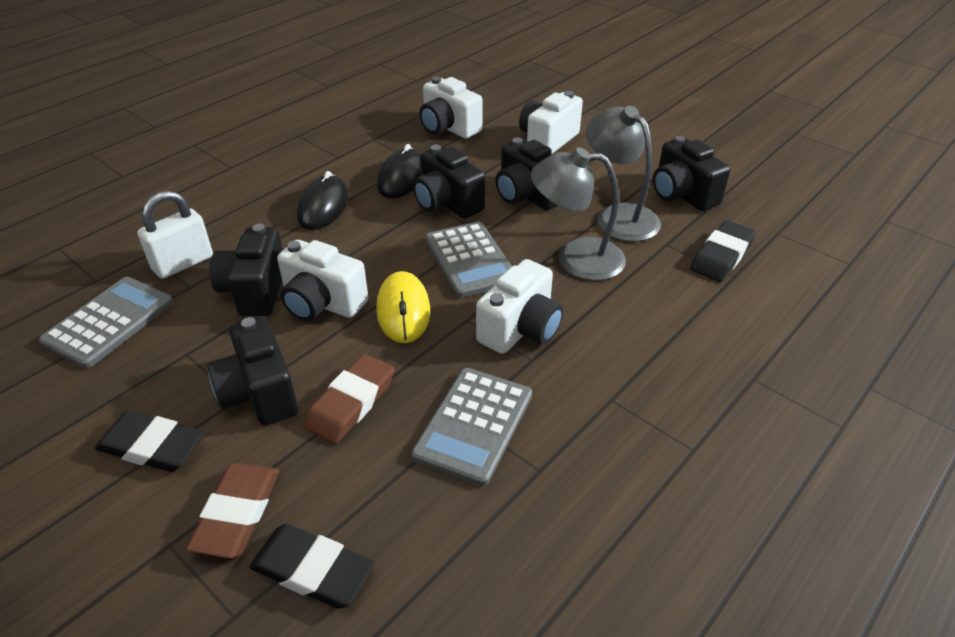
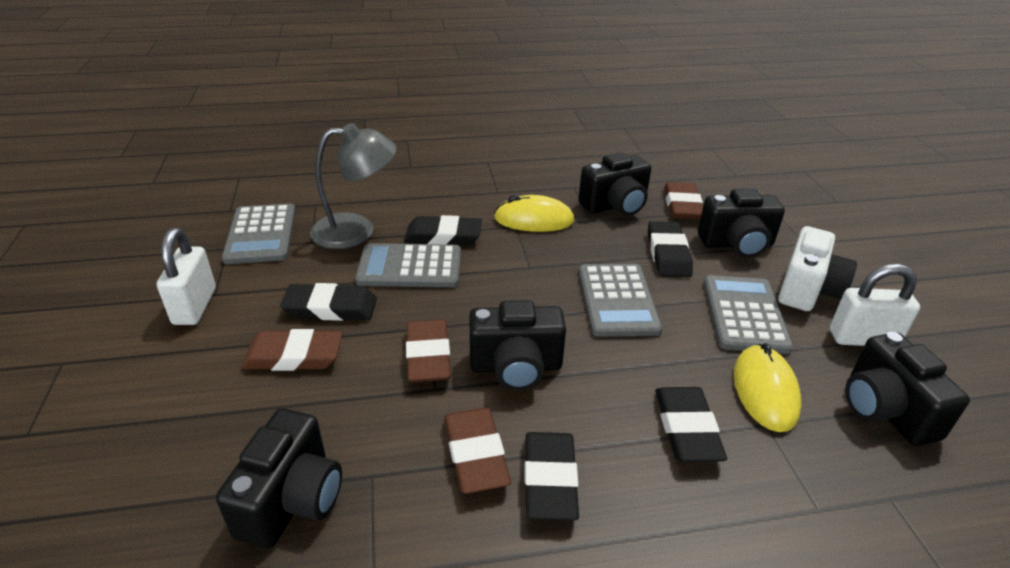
black eraser: [95,411,205,472] [249,524,375,609] [690,220,756,282] = 3 -> [280,283,377,321] [404,215,482,245] [525,432,579,521] [648,221,693,277] [655,387,727,462] = 5
black mouse: [297,171,349,230] [377,144,421,198] = 2 -> none = 0
brown eraser: [186,463,279,559] [304,354,395,444] = 2 -> [241,329,343,371] [406,319,451,382] [444,407,511,494] [664,182,703,220] = 4
grey calculator: [39,277,173,369] [411,368,532,486] [425,222,512,298] = 3 -> [222,203,295,264] [355,243,461,287] [579,264,663,337] [704,275,793,354] = 4
grey lamp: [531,147,626,281] [586,106,661,242] = 2 -> [310,123,397,249] = 1
white camera: [277,240,368,321] [419,77,482,139] [476,259,564,354] [519,91,583,154] = 4 -> [778,226,857,311] = 1
white padlock: [138,191,213,279] = 1 -> [157,228,216,325] [830,264,920,346] = 2
yellow mouse: [376,271,430,343] = 1 -> [494,195,574,232] [733,343,802,432] = 2

